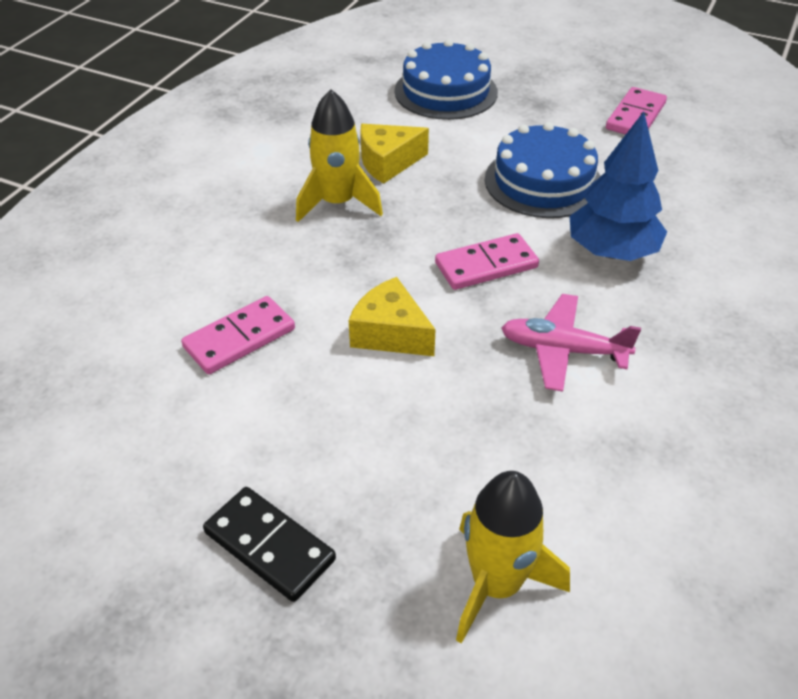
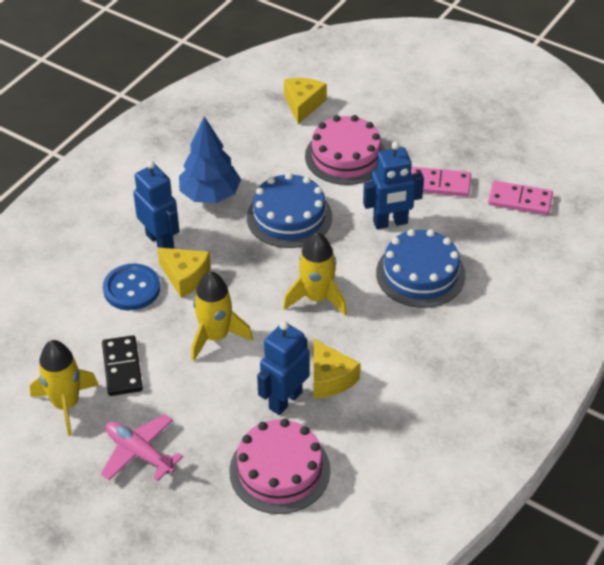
blue button: none = 0 -> [103,264,160,310] = 1
blue robot: none = 0 -> [133,161,179,249] [257,321,309,415] [363,142,424,229] = 3
pink cake: none = 0 -> [229,419,331,514] [305,115,386,185] = 2
pink domino: [181,296,295,374] [435,233,539,290] [606,87,667,135] = 3 -> [411,167,471,197] [488,181,553,215] = 2
yellow cheese: [349,277,436,356] [360,124,429,184] = 2 -> [157,247,211,298] [284,78,327,124] [313,339,361,399] = 3
yellow rocket: [296,89,383,222] [456,471,570,644] = 2 -> [30,340,98,436] [191,271,253,361] [283,232,347,316] = 3

